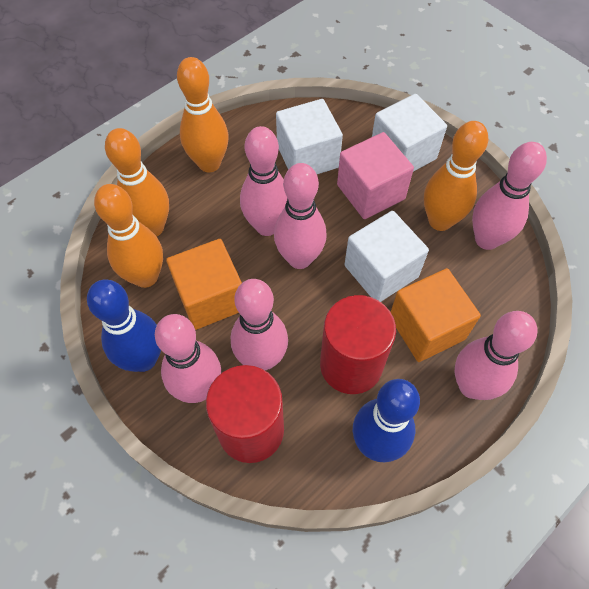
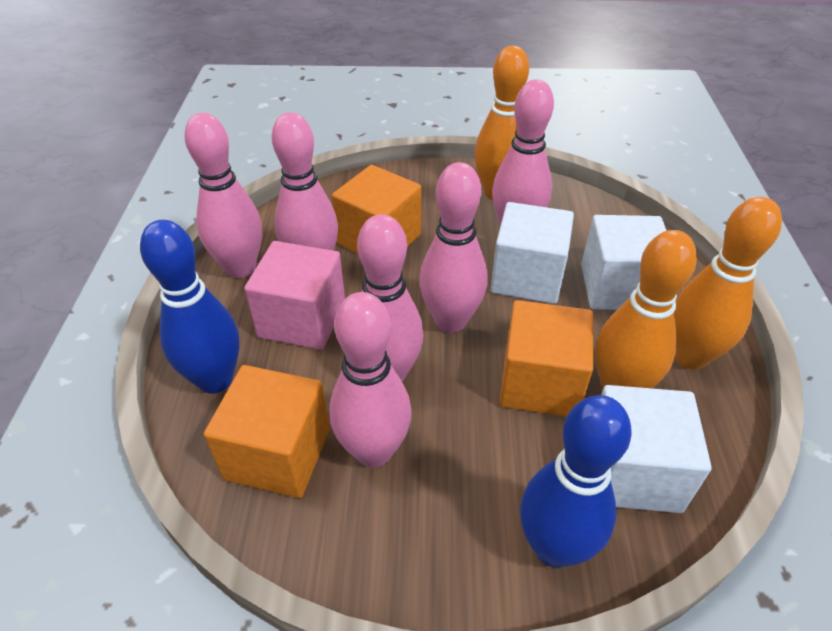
orange bowling pin: [94,184,163,288] [105,128,169,237] [177,57,229,172] [424,121,488,231] = 4 -> [474,46,529,200] [595,230,697,391] [674,197,782,369] = 3
orange cube: [166,239,242,330] [391,268,481,362] = 2 -> [204,365,330,498] [332,165,421,253] [500,300,593,417] = 3
red cylinder: [206,365,284,463] [320,295,396,394] = 2 -> none = 0

